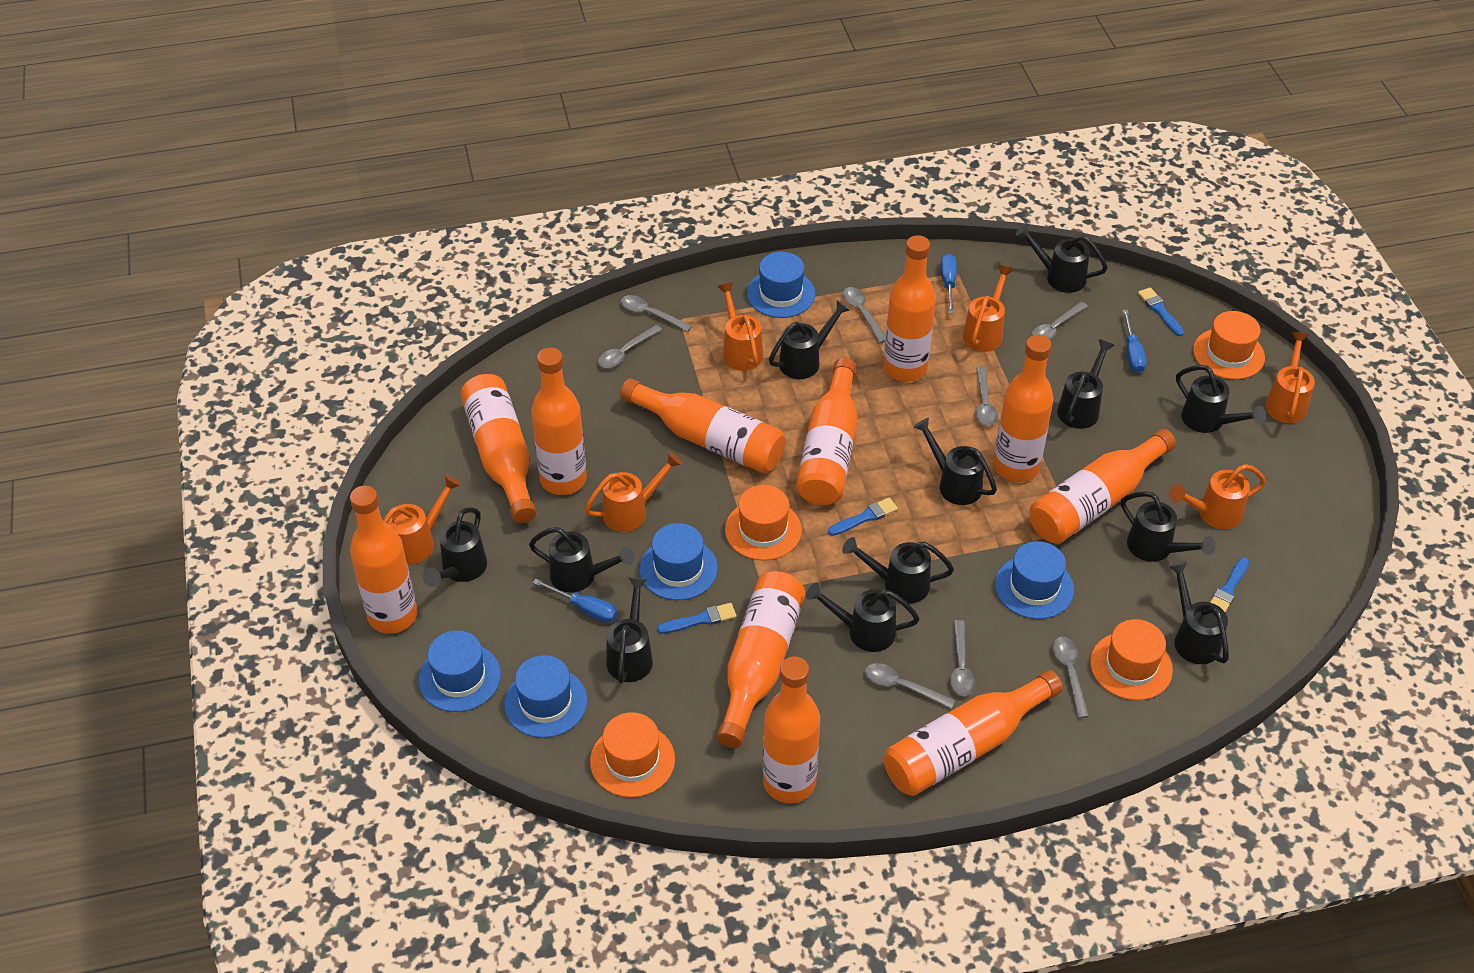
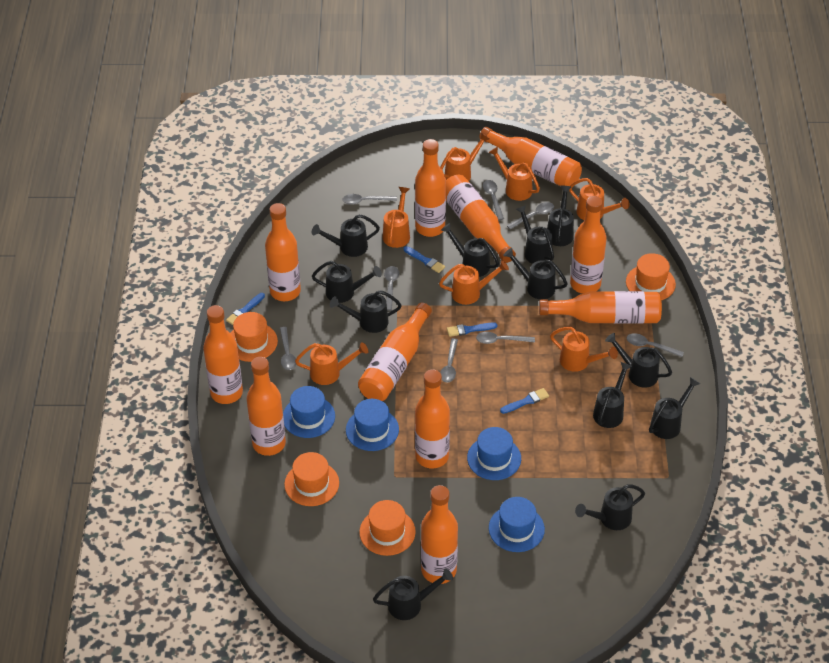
blue hat: [418,631,501,712] [504,655,587,738] [639,523,718,600] [747,252,815,318] [995,541,1074,619] = 5 -> [283,386,335,438] [346,399,399,451] [467,427,521,480] [489,497,545,552] = 4
blue screwdriver: [533,579,617,623] [941,253,957,313] [1123,310,1147,373] = 3 -> none = 0
orange watering can: [383,475,461,564] [584,452,682,532] [717,282,763,371] [963,265,1014,352] [1170,464,1266,529] [1265,332,1315,423] = 6 -> [295,343,368,385] [383,187,410,248] [439,260,509,305] [440,133,490,181] [488,147,540,201] [550,326,618,372] [569,178,630,221] = 7

